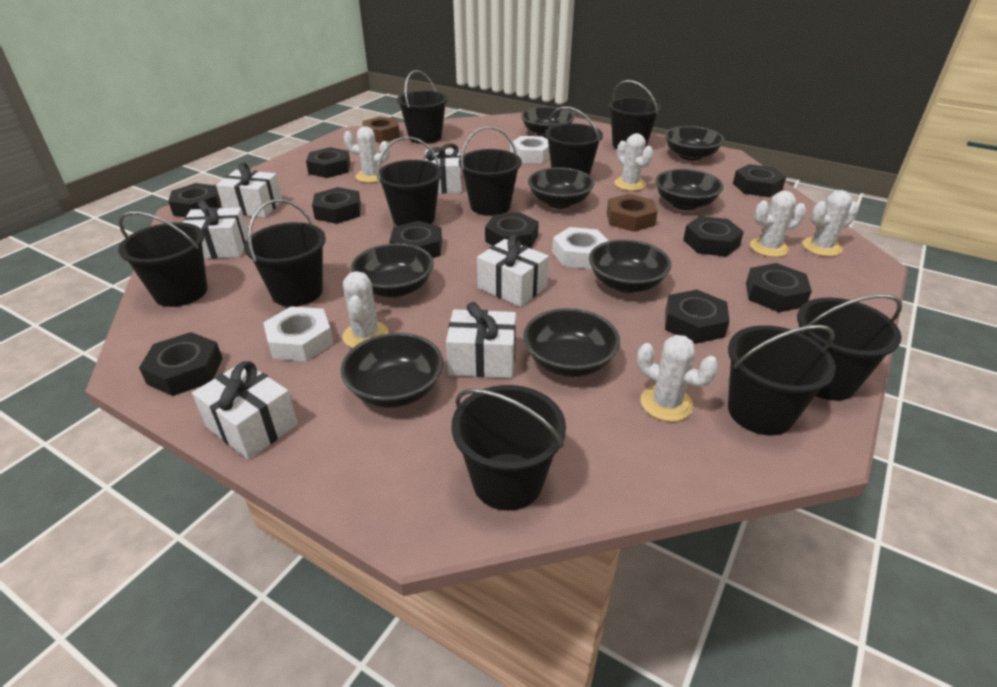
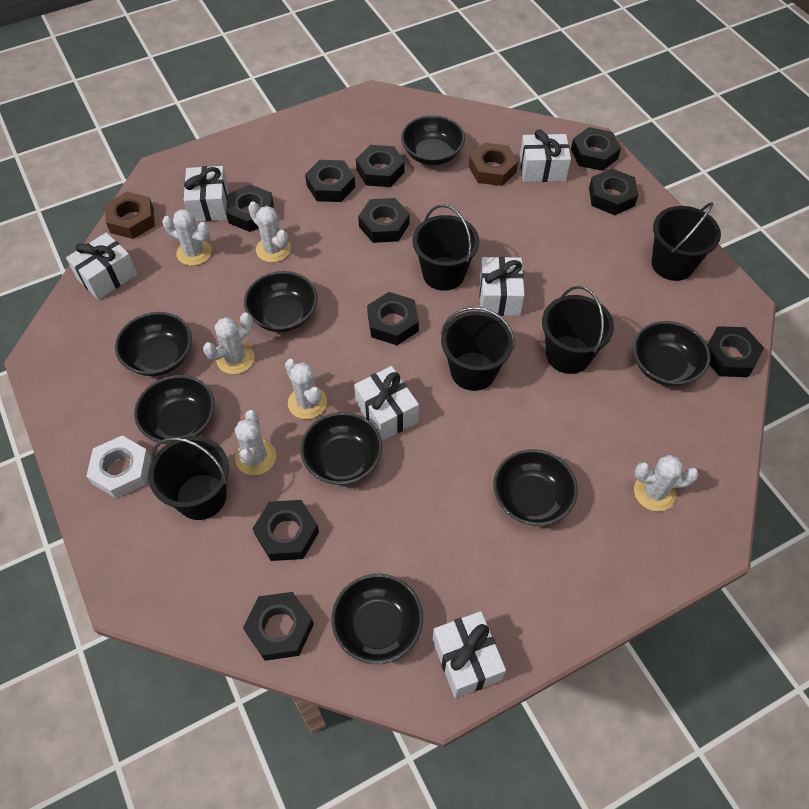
black bucket: [118,211,208,307] [244,199,326,307] [377,137,443,226] [397,70,448,144] [451,385,566,511] [459,126,522,216] [545,106,603,175] [608,80,661,149] [728,325,836,436] [797,294,902,401] = 10 -> [148,436,229,520] [413,204,479,291] [441,307,515,391] [542,286,614,374] [652,202,721,281] = 5
white nut: [263,306,334,361] [510,136,550,163] [552,227,608,269] = 3 -> [87,435,151,498] = 1

